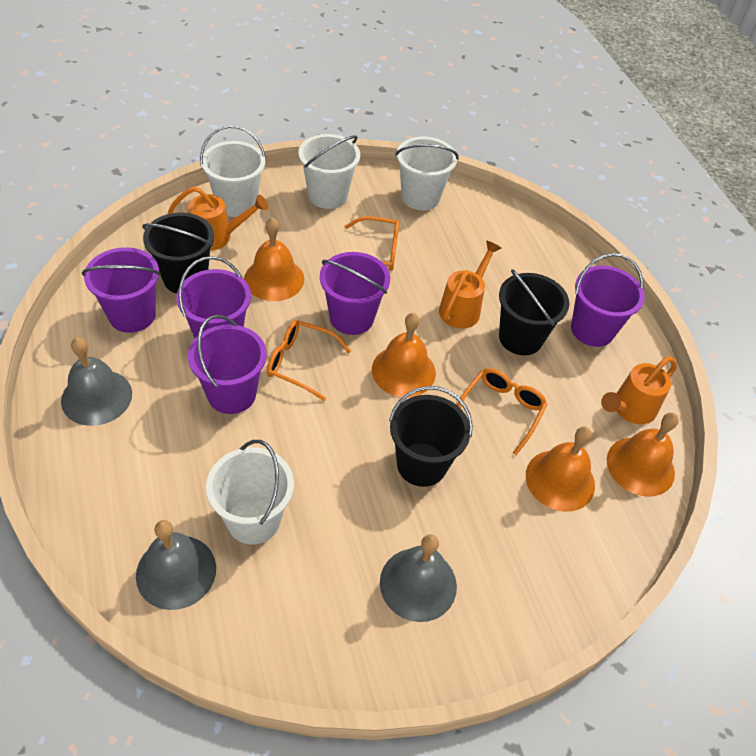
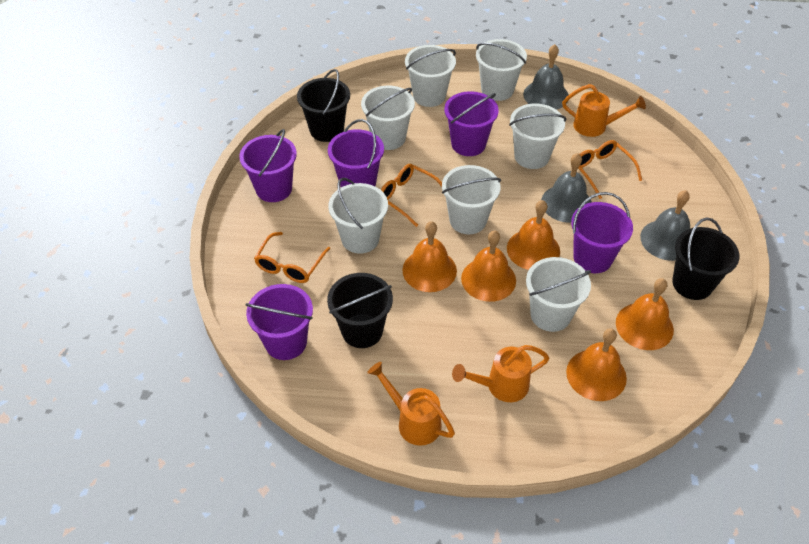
orange bell: [244,217,304,301] [372,313,436,397] [526,427,595,512] [607,413,679,497] = 4 -> [402,221,457,292] [461,231,516,302] [507,200,560,270] [566,328,627,401] [616,278,674,350] = 5
white bucket: [200,125,266,217] [206,440,294,544] [299,134,360,209] [395,137,459,210] = 4 -> [328,178,388,254] [361,86,415,150] [405,45,456,107] [442,165,501,234] [476,39,527,101] [509,104,566,169] [526,257,591,332] = 7

